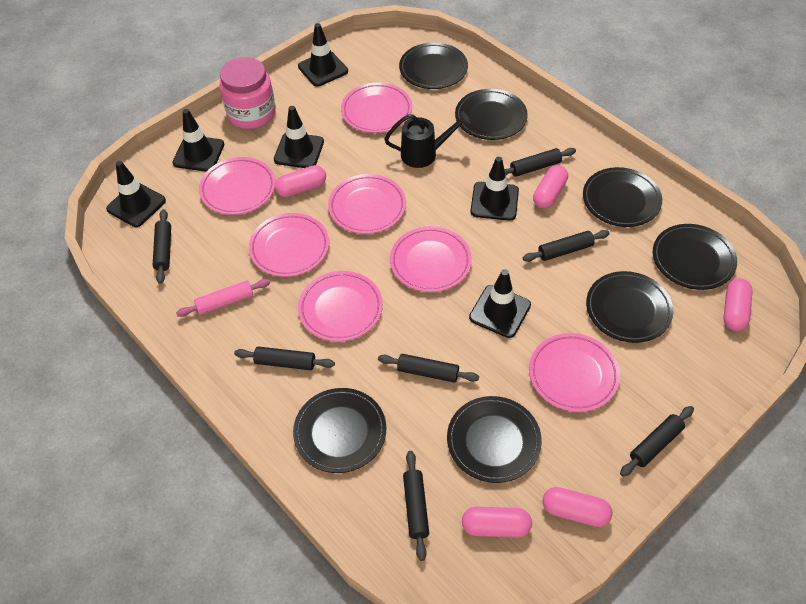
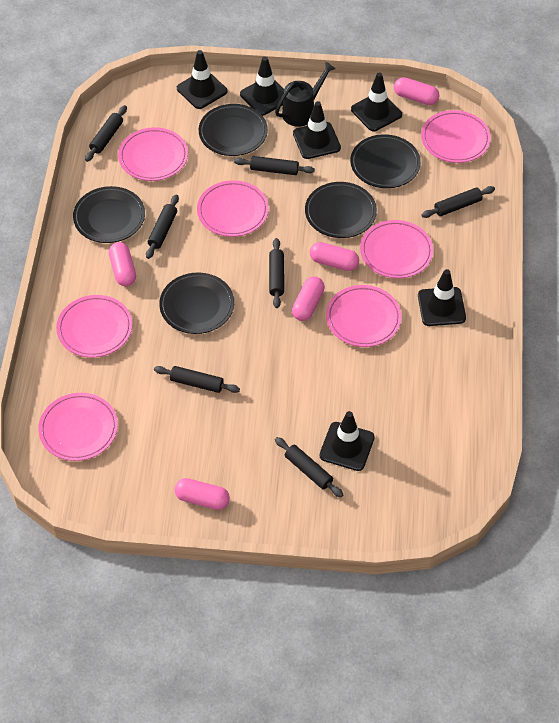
black plate: [293,388,386,473] [399,42,468,89] [447,396,542,483] [455,89,528,140] [583,167,662,227] [586,271,673,343] [653,224,737,290] = 7 -> [73,186,145,243] [159,273,234,334] [199,104,268,156] [305,182,377,238] [350,134,421,188] = 5
pink jar: [220,57,276,129] = 1 -> none = 0
pink rolling pin: [176,279,270,317] = 1 -> none = 0

